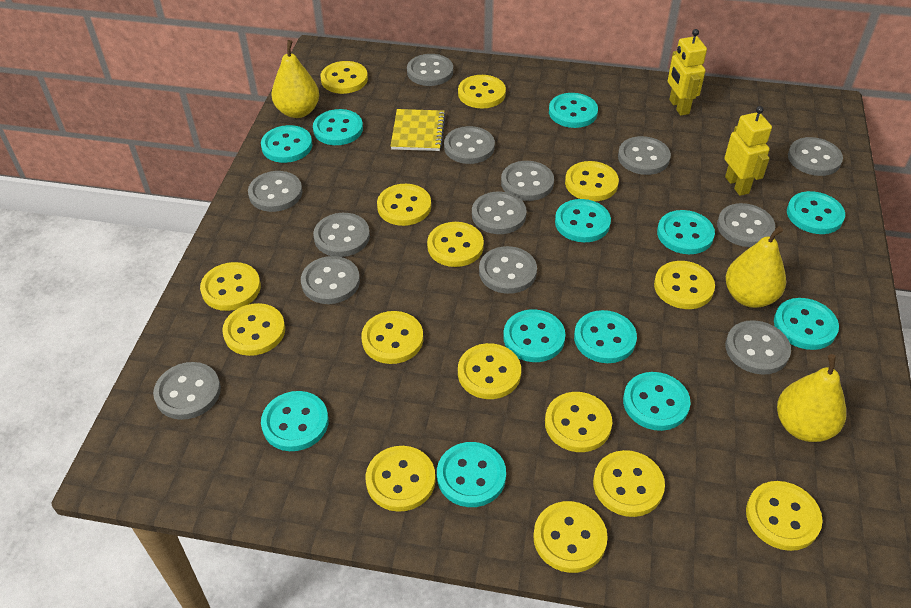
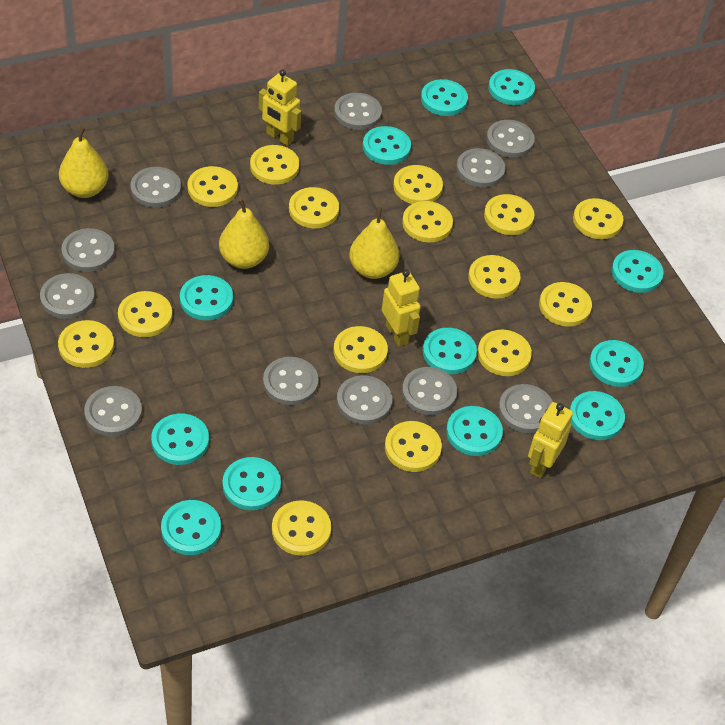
grey button: [153,362,221,420] [248,171,303,212] [301,256,360,304] [313,213,370,257] [407,54,453,86] [444,126,495,164] [472,192,527,234] [479,246,537,294] [501,161,554,201] [618,136,671,175] [717,203,775,247] [725,320,791,375] [788,137,843,176] = 13 -> [40,273,95,319] [61,228,115,272] [84,386,142,436] [130,167,181,208] [263,357,318,405] [334,93,382,130] [337,375,392,425] [402,367,457,415] [456,148,505,187] [486,120,535,158] [498,384,553,433] = 11
yellow notebook: [391,109,446,151] = 1 -> none = 0
yellow robot: [668,29,707,116] [724,106,772,196] = 2 -> [258,69,302,146] [382,270,421,347] [528,402,573,478] = 3

